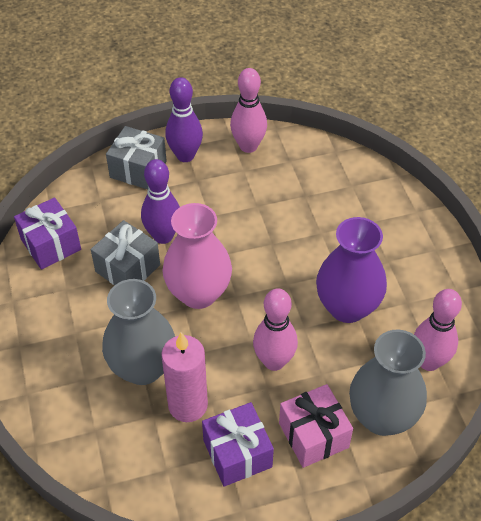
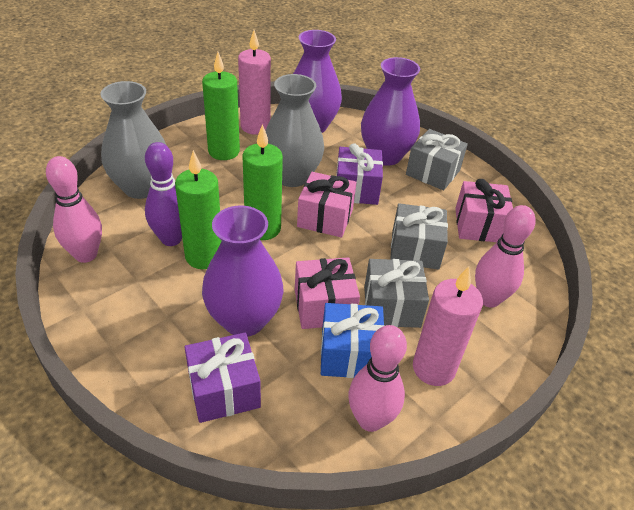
blue gift: none = 0 -> [321,303,384,378] = 1
green candle: none = 0 -> [175,150,222,269] [202,52,240,160] [242,124,283,240] = 3
grey gift: [91,220,160,285] [106,126,167,189] = 2 -> [364,259,429,328] [390,203,448,270] [406,129,468,190] = 3
pink candle: [161,332,208,422] = 1 -> [238,30,271,135] [413,267,483,386] = 2
pink gift: [279,384,353,468] = 1 -> [295,257,360,329] [297,172,357,238] [455,179,513,242] = 3
pink vase: [162,203,232,309] = 1 -> none = 0
purple bowling pin: [141,159,180,244] [165,77,203,162] = 2 -> [145,142,182,246] = 1
purple vase: [316,217,387,323] = 1 -> [202,206,284,337] [293,30,342,133] [361,57,420,166] = 3

